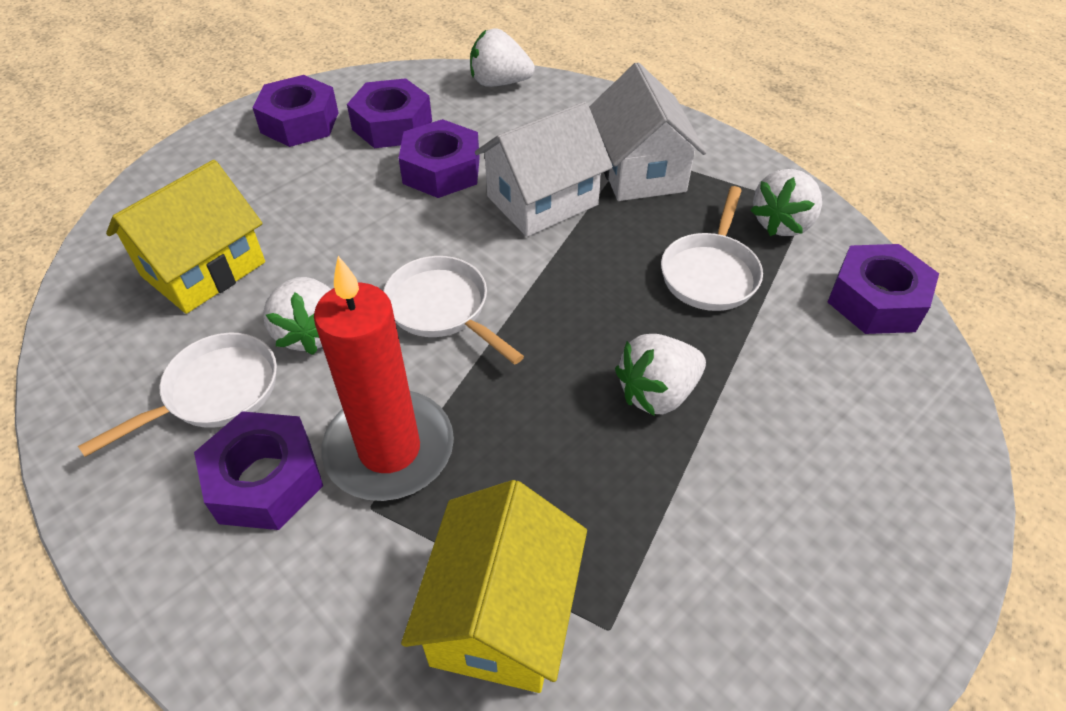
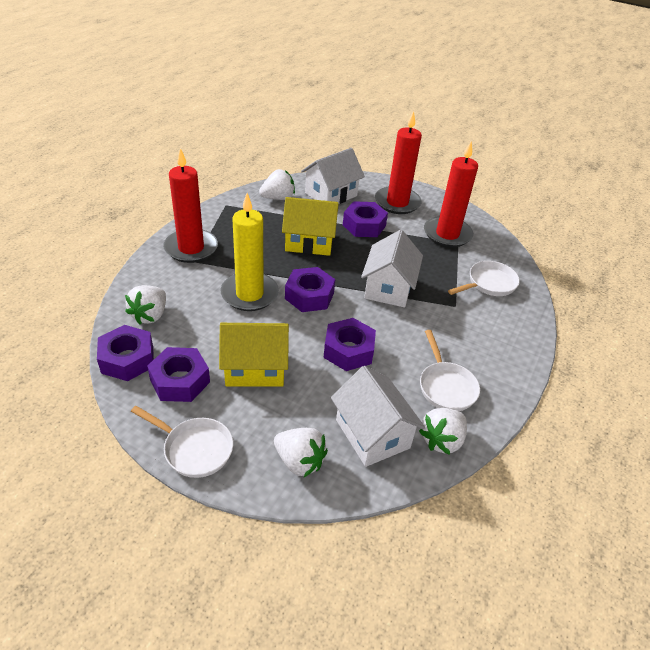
red candle: [314,256,454,501] = 1 -> [163,148,218,263] [375,111,422,214] [424,141,478,247] = 3
white house: [475,102,613,237] [589,62,707,201] = 2 -> [301,148,365,204] [331,366,425,467] [361,230,423,307] = 3
yellow candle: none = 0 -> [221,193,279,311] = 1

